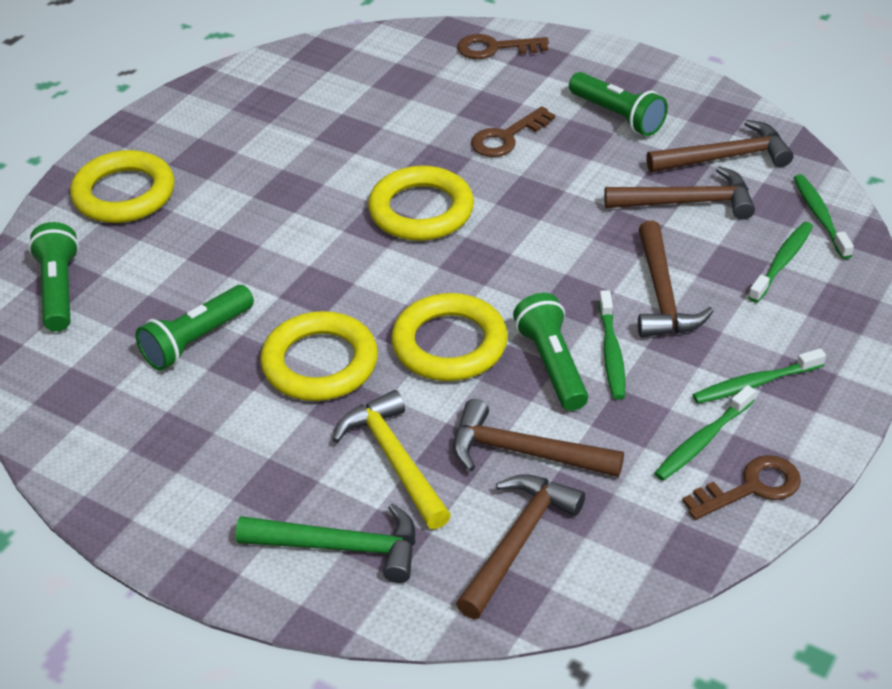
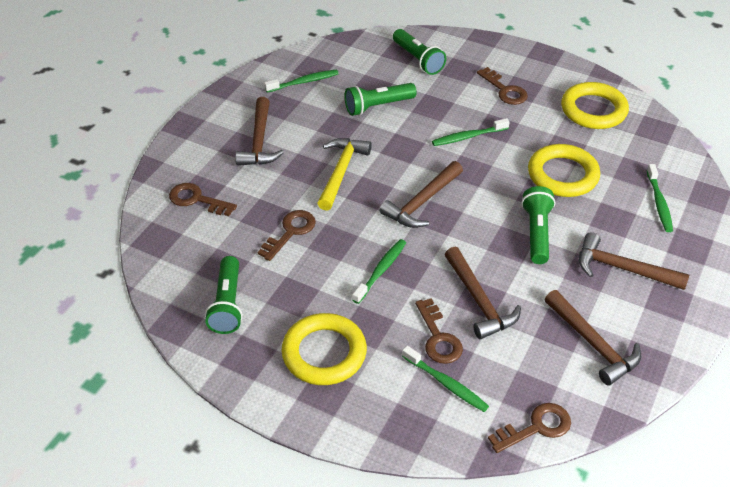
brown key: [457,34,549,59] [471,106,555,157] [682,455,801,520] = 3 -> [169,183,237,216] [258,210,316,261] [415,298,463,364] [477,67,528,105] [488,403,571,453] = 5
green hammer: [236,503,416,583] = 1 -> none = 0
yellow ring: [70,150,175,223] [260,311,378,401] [368,166,474,241] [391,293,508,381] = 4 -> [281,313,367,385] [528,144,600,197] [561,82,629,129] = 3

